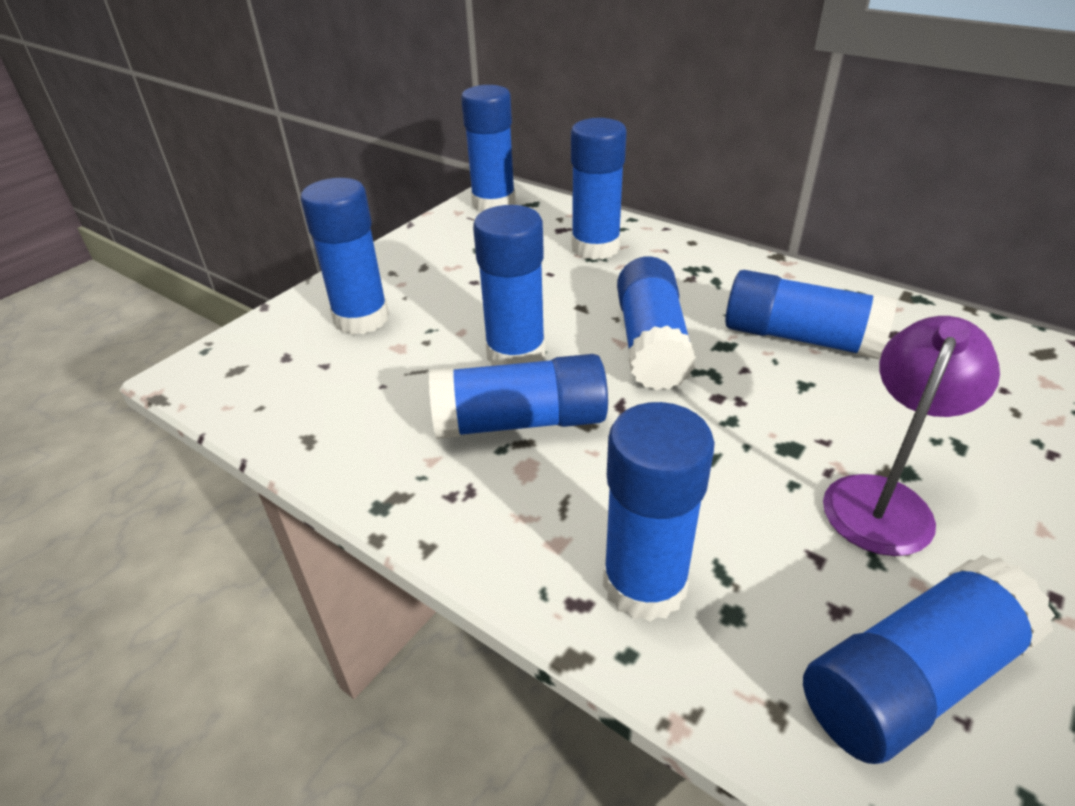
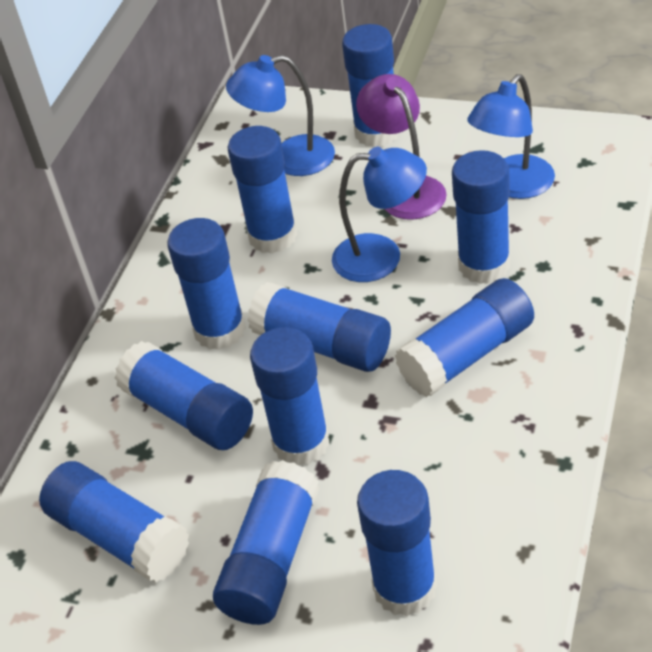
blue glue stick: [301,178,389,335] [429,354,608,439] [461,85,516,212] [473,205,546,366] [571,118,627,260] [603,402,715,622] [617,256,696,390] [725,270,897,359] [803,555,1055,764] = 9 -> [39,461,189,582] [115,341,253,450] [167,218,246,350] [213,460,319,625] [228,126,297,254] [248,282,391,372] [250,327,330,466] [342,24,400,147] [357,470,437,616] [395,278,534,397] [452,150,510,284] = 11
blue lamp: none = 0 -> [226,55,335,176] [332,147,427,282] [467,74,555,199] = 3

